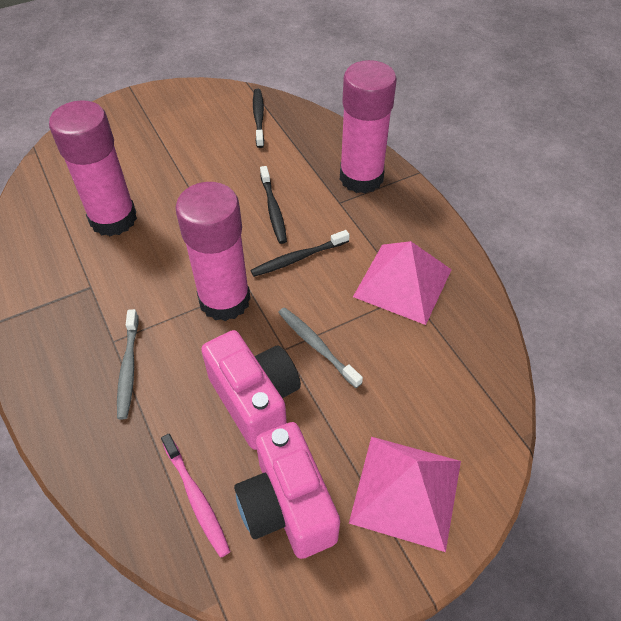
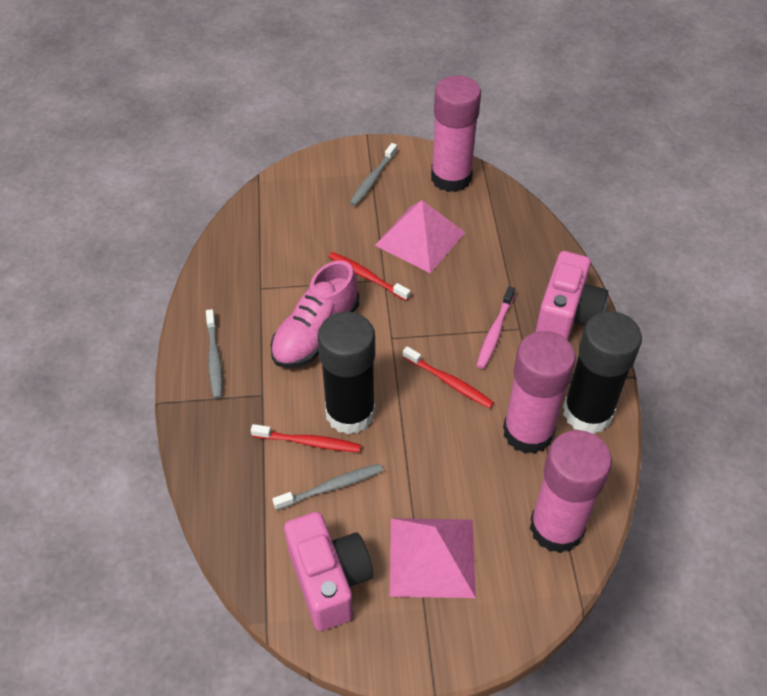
black glue stick: none = 0 -> [318,312,375,434] [563,311,642,434] = 2
black toothbrush: [250,230,349,277] [253,89,264,148] [260,166,287,244] = 3 -> none = 0
grey toothbrush: [117,309,138,420] [278,307,363,388] = 2 -> [206,309,223,399] [272,464,383,510] [350,143,397,206] = 3
pink shoe: none = 0 -> [271,261,359,368] = 1
red toothbrush: none = 0 -> [251,424,361,452] [328,252,411,301] [403,346,494,409] = 3

